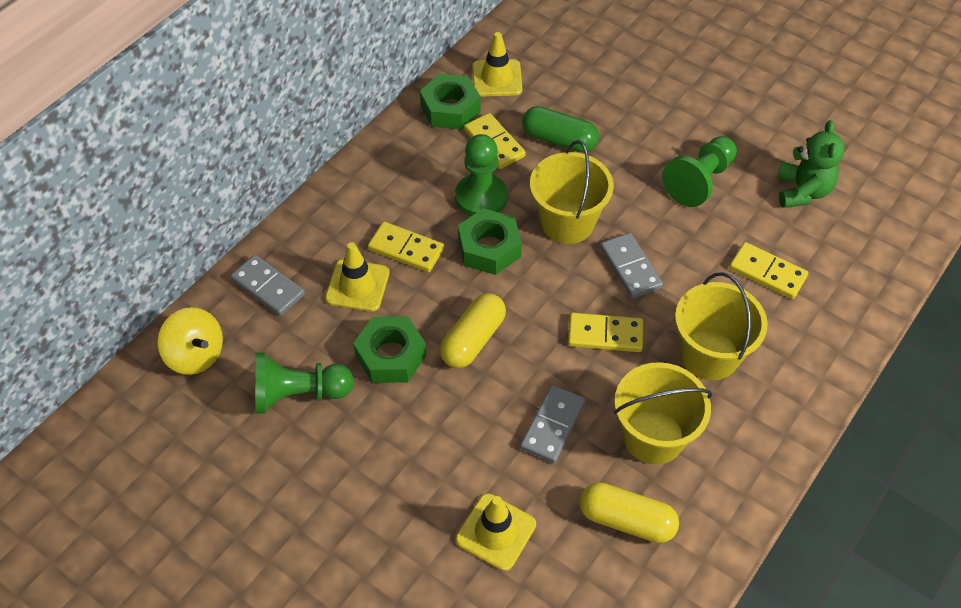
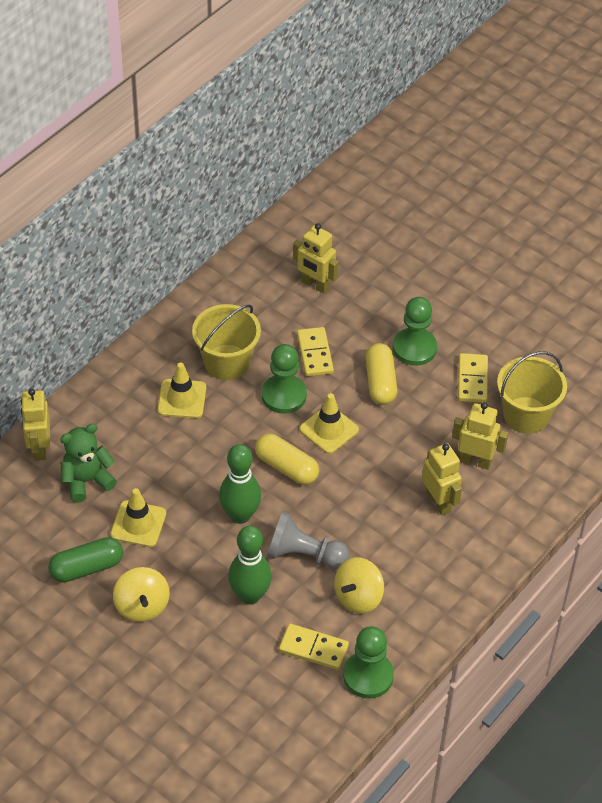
green bowling pin: none = 0 -> [219,444,261,524] [228,526,272,604] = 2
green nut: [353,316,426,383] [420,74,481,130] [458,208,522,275] = 3 -> none = 0
grey domino: [230,255,305,316] [520,385,585,463] [600,233,663,299] = 3 -> none = 0
grey pawn: none = 0 -> [267,511,350,569] = 1
yellow bucket: [530,140,614,244] [614,362,712,465] [675,272,768,380] = 3 -> [192,304,261,380] [497,351,567,434] = 2
yellow domino: [368,222,444,272] [464,113,526,169] [568,313,643,352] [729,242,808,299] = 4 -> [279,623,349,670] [297,327,334,376] [458,353,488,403] = 3
yellow robot: none = 0 -> [21,388,50,461] [293,223,339,294] [422,443,462,515] [452,402,508,470] = 4
yellow spinning top: [158,307,223,375] = 1 -> [113,567,170,622] [334,557,384,614] = 2

